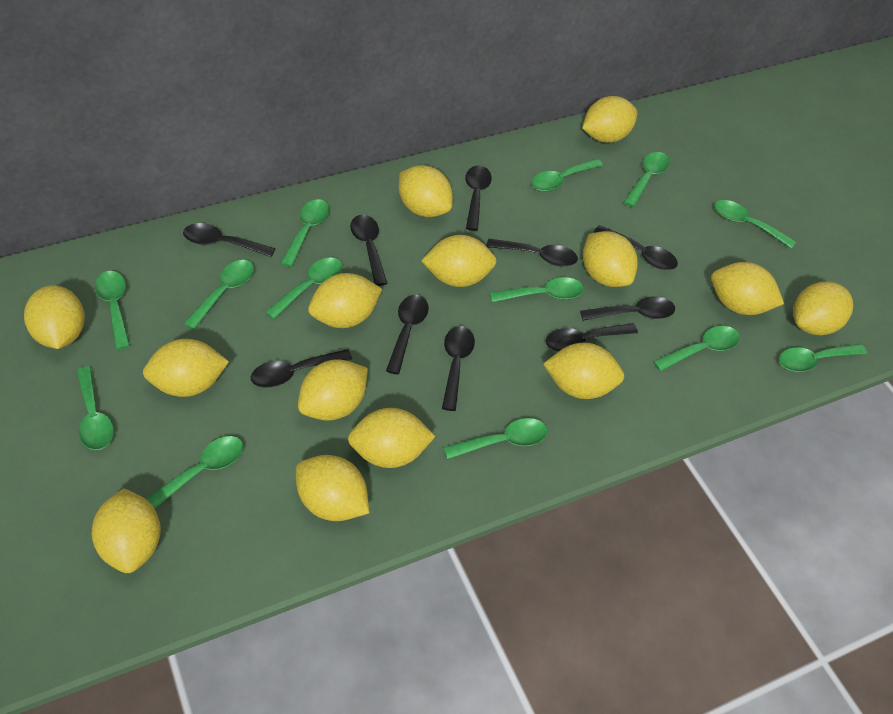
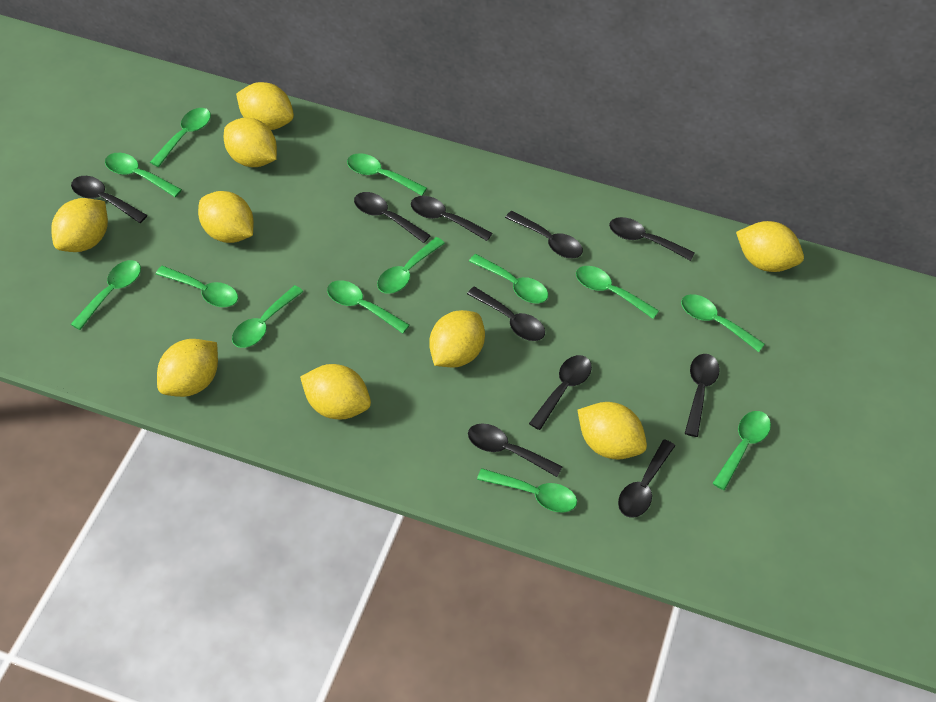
yellow lemon: [24,285,85,349] [91,489,161,573] [143,339,229,397] [296,455,369,521] [298,359,368,421] [308,273,382,328] [348,408,435,468] [399,165,453,217] [421,235,496,287] [543,343,624,399] [582,96,637,143] [583,231,638,287] [711,262,784,315] [793,281,853,335] = 14 -> [51,198,108,252] [157,339,218,397] [198,191,254,243] [224,118,277,167] [236,82,294,130] [300,364,371,419] [429,310,485,367] [578,402,647,460] [736,221,804,272] = 9

